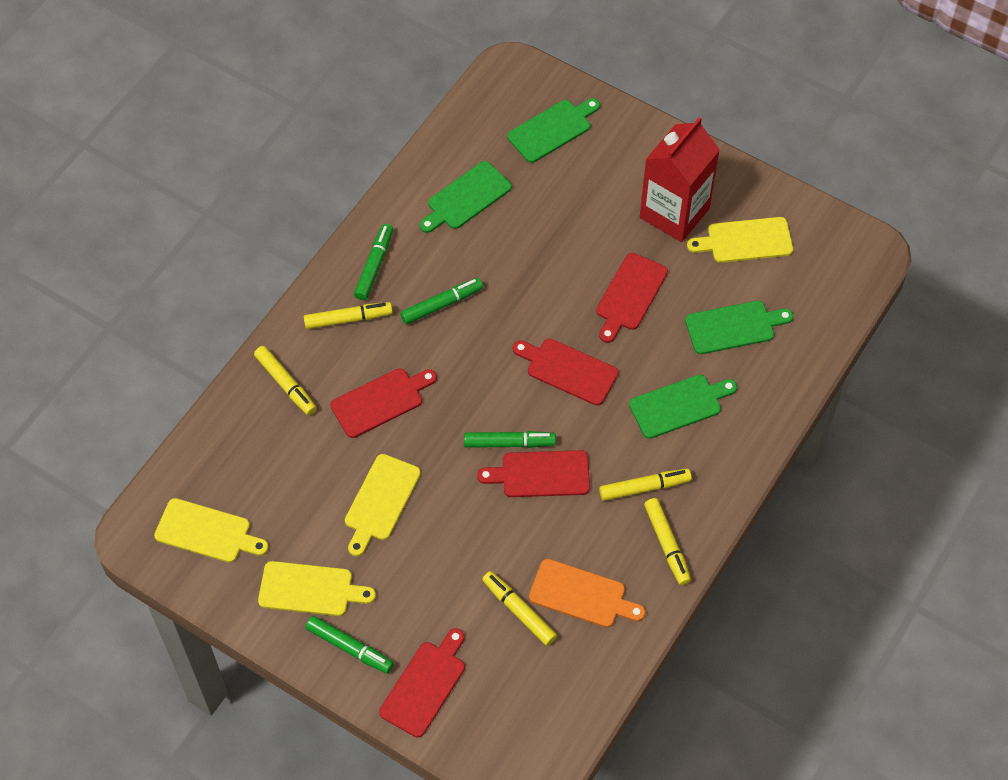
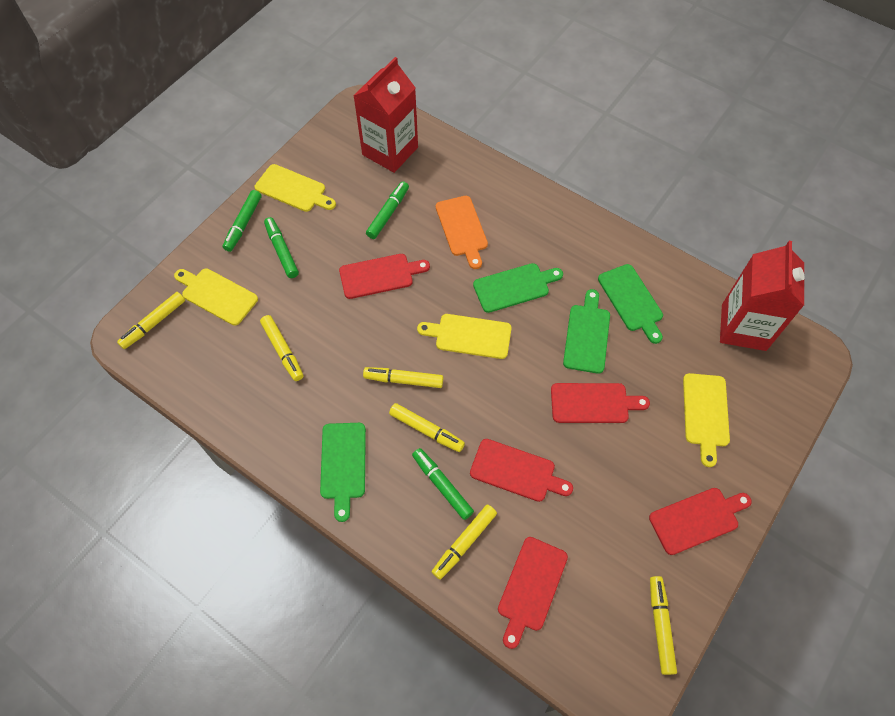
red carton: [640,117,720,242] = 1 -> [353,57,418,173] [720,241,804,351] = 2
yellow marker: [254,346,317,415] [304,302,393,329] [482,571,557,646] [599,469,692,501] [644,498,691,585] = 5 -> [117,292,185,349] [260,315,304,381] [363,367,443,388] [389,403,465,452] [432,505,497,579] [650,576,677,675] = 6

